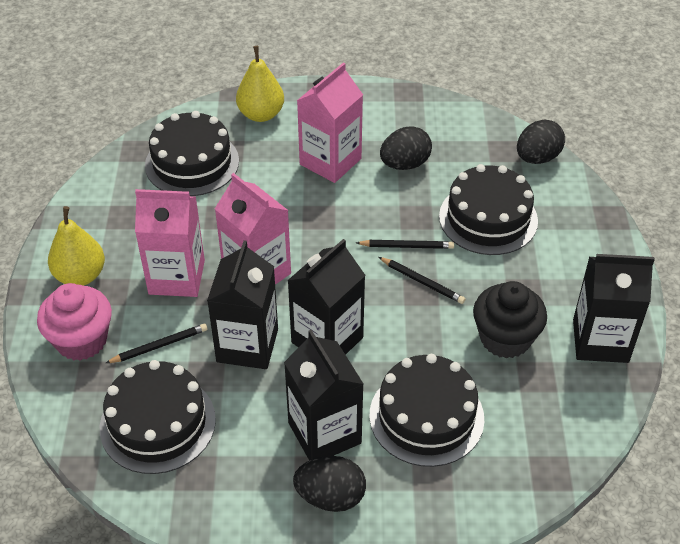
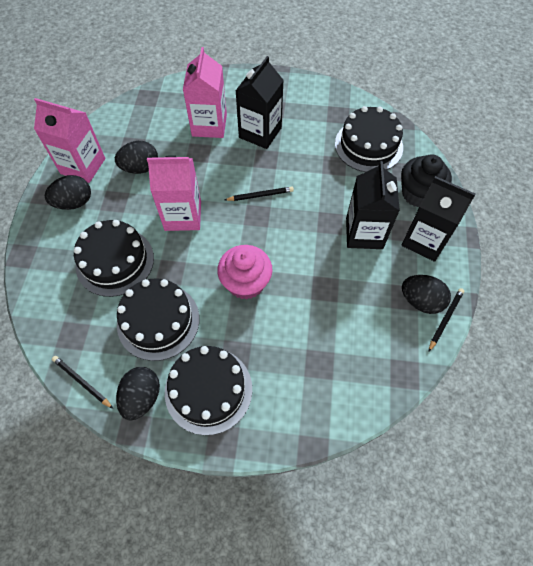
black carton: [207,240,278,369] [284,330,363,461] [287,239,365,355] [573,254,655,363] = 4 -> [236,56,284,149] [346,161,400,249] [401,176,476,262] = 3
black egg: [293,456,366,512] [380,126,432,170] [517,119,565,164] = 3 -> [45,175,91,210] [115,141,158,174] [116,367,160,421] [402,275,451,314] = 4
yellow pear: [48,206,105,286] [236,46,284,122] = 2 -> none = 0

